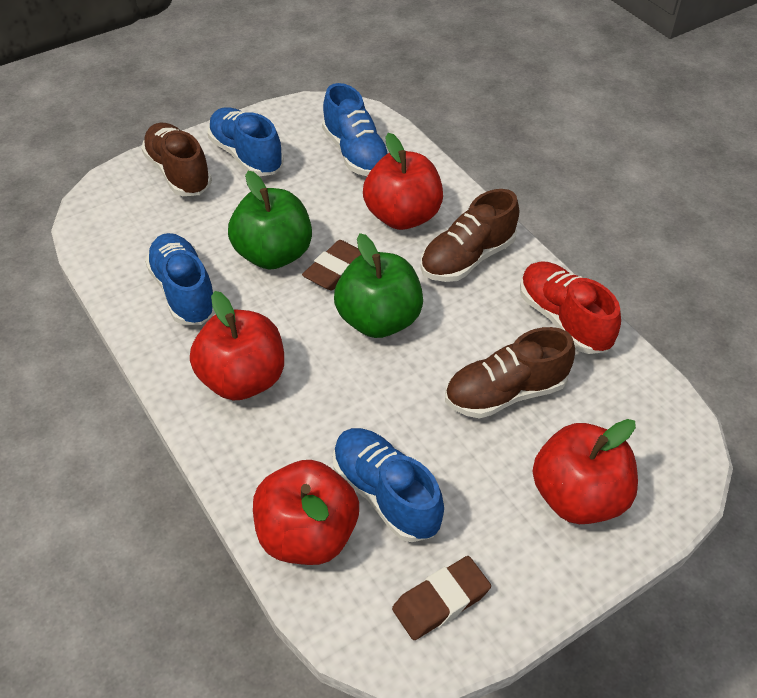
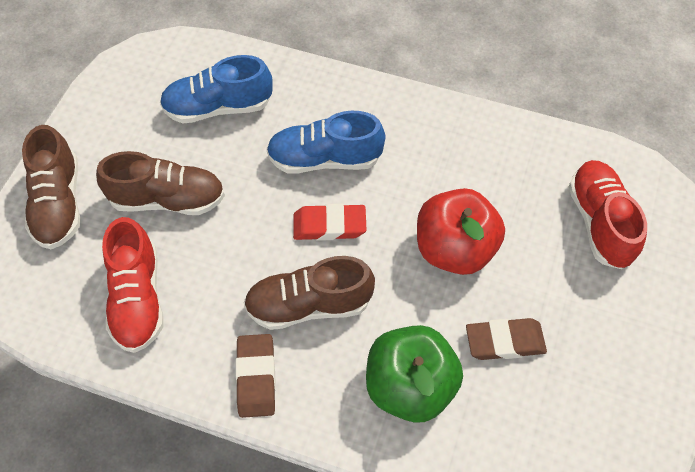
blue shoe: [145,233,215,325] [208,107,284,177] [322,83,389,176] [333,428,444,542] = 4 -> [160,55,273,123] [266,111,385,174] = 2
green apple: [228,171,312,270] [334,233,423,338] = 2 -> [366,325,463,423] = 1
red apple: [190,291,284,401] [253,460,359,565] [363,133,443,230] [532,419,638,524] = 4 -> [417,188,505,275] = 1
red eraser: none = 0 -> [293,204,367,241] = 1
red shoe: [520,261,621,354] = 1 -> [102,217,164,353] [569,160,647,269] = 2

